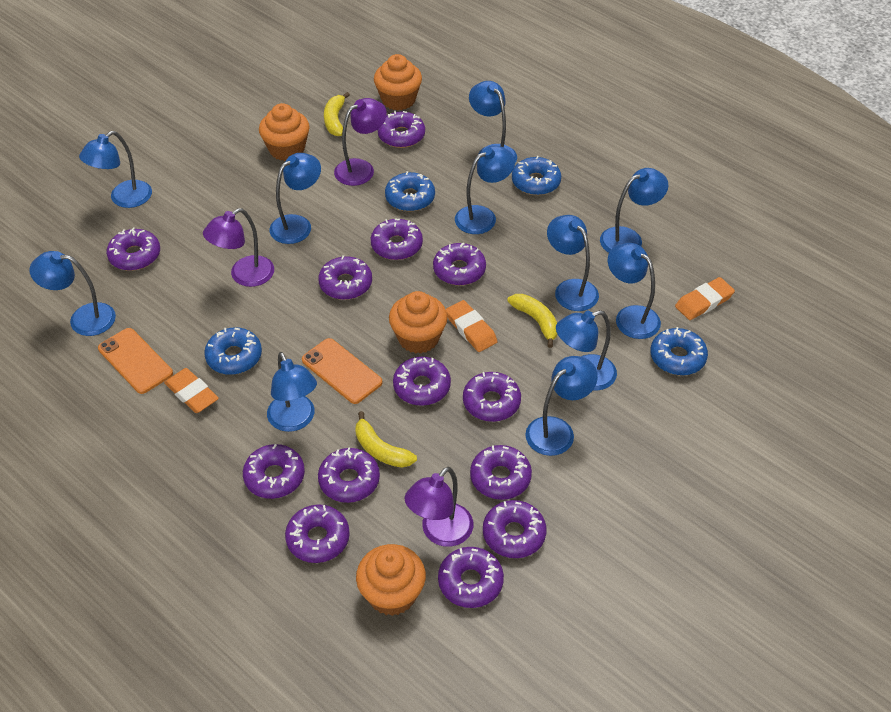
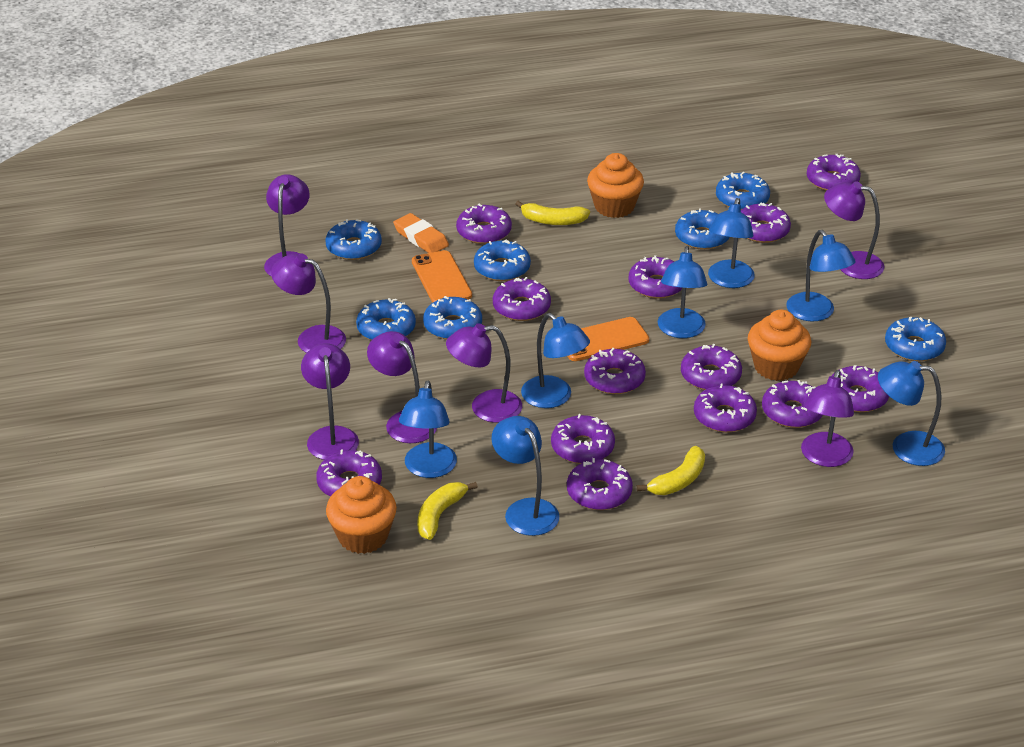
blue donut: [204,327,262,375] [385,171,435,211] [512,156,561,195] [650,327,708,375] = 4 -> [325,219,382,260] [356,298,416,340] [423,296,482,340] [474,240,531,281] [675,208,730,250] [716,172,770,210] [885,316,946,362] = 7
blue lamp: [29,251,116,336] [79,131,152,208] [267,352,317,432] [270,153,321,244] [455,145,515,234] [469,81,517,163] [525,356,598,456] [547,215,599,311] [556,310,617,391] [600,168,668,253] [608,243,661,339] = 11 -> [399,381,457,478] [491,416,559,536] [521,313,590,408] [658,246,707,338] [708,198,755,288] [786,230,856,321] [878,361,945,466] = 7
orange cupcake: [259,103,310,161] [356,544,426,616] [374,54,422,111] [389,291,448,354] = 4 -> [326,476,397,554] [587,153,644,218] [748,310,811,381] = 3
orange eraser: [164,368,219,413] [445,300,498,352] [675,277,735,320] = 3 -> [393,213,449,253] = 1
purple lamp: [203,208,274,287] [334,98,387,186] [404,467,473,547] = 3 -> [264,174,310,277] [271,254,346,353] [301,343,359,460] [367,331,437,443] [446,323,522,423] [801,370,854,467] [824,181,885,279] = 7

